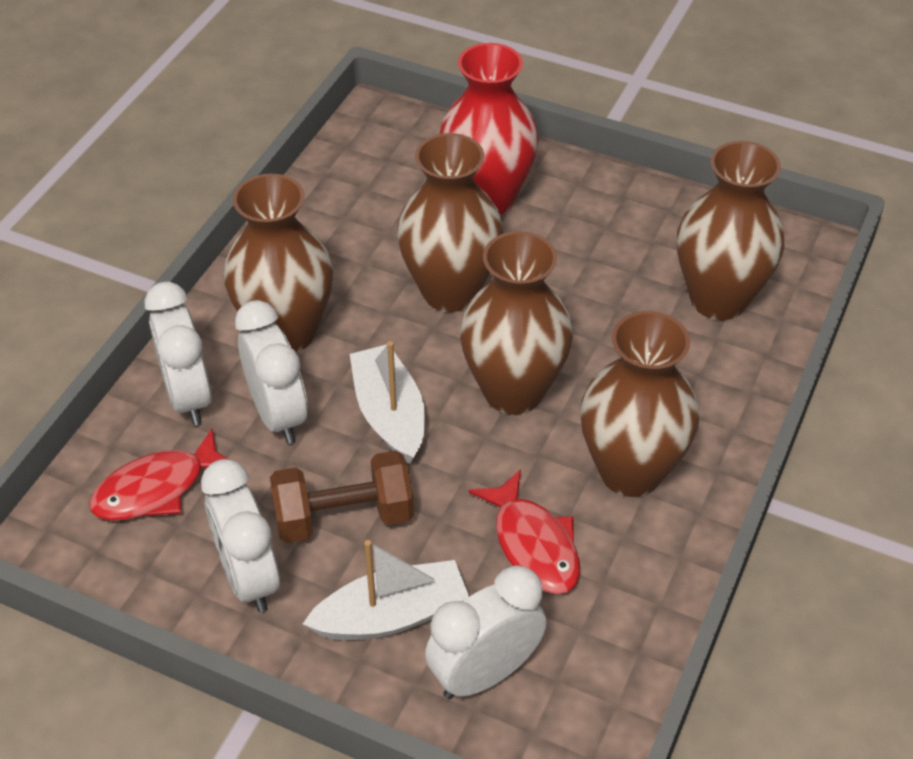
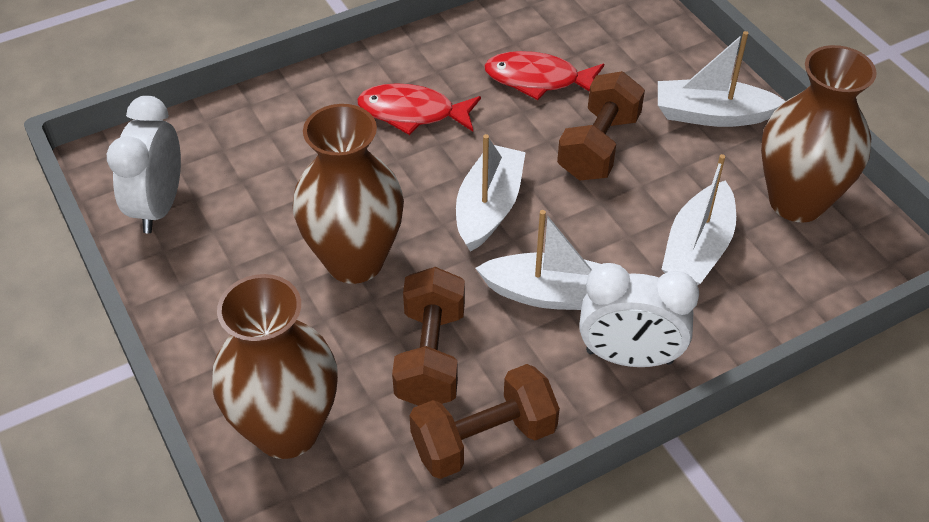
brown dumbbell: [270,451,414,543] = 1 -> [392,267,465,406] [410,364,560,479] [557,71,645,181] = 3
brown vase: [224,174,333,352] [397,133,503,312] [460,231,573,414] [580,311,699,497] [677,141,784,320] = 5 -> [212,274,338,459] [293,104,404,284] [761,45,877,222] = 3
red vase: [440,43,539,215] = 1 -> none = 0
white boat: [303,540,469,640] [350,341,425,464] = 2 -> [456,134,526,252] [475,210,600,310] [658,31,786,127] [662,154,736,285] = 4
white clock: [144,281,212,425] [201,459,280,612] [235,300,308,444] [425,565,547,699] = 4 -> [107,96,181,233] [579,263,699,367] = 2

